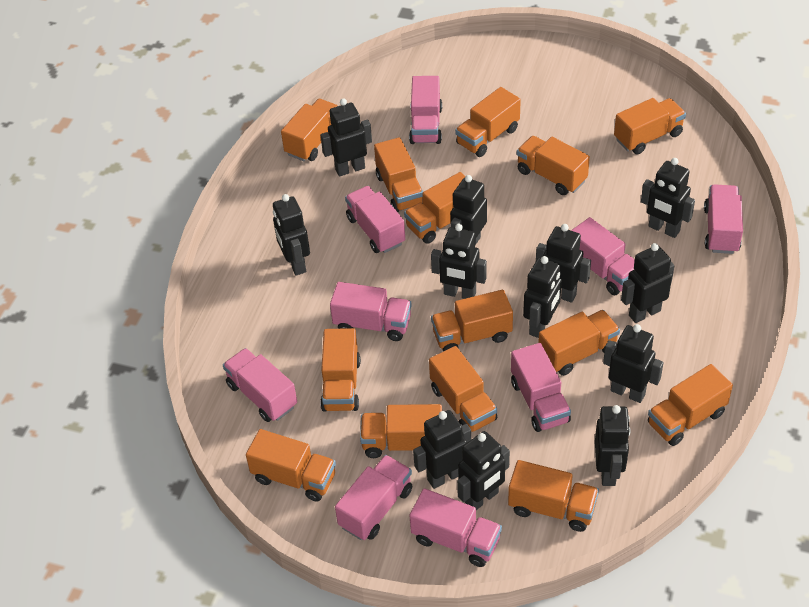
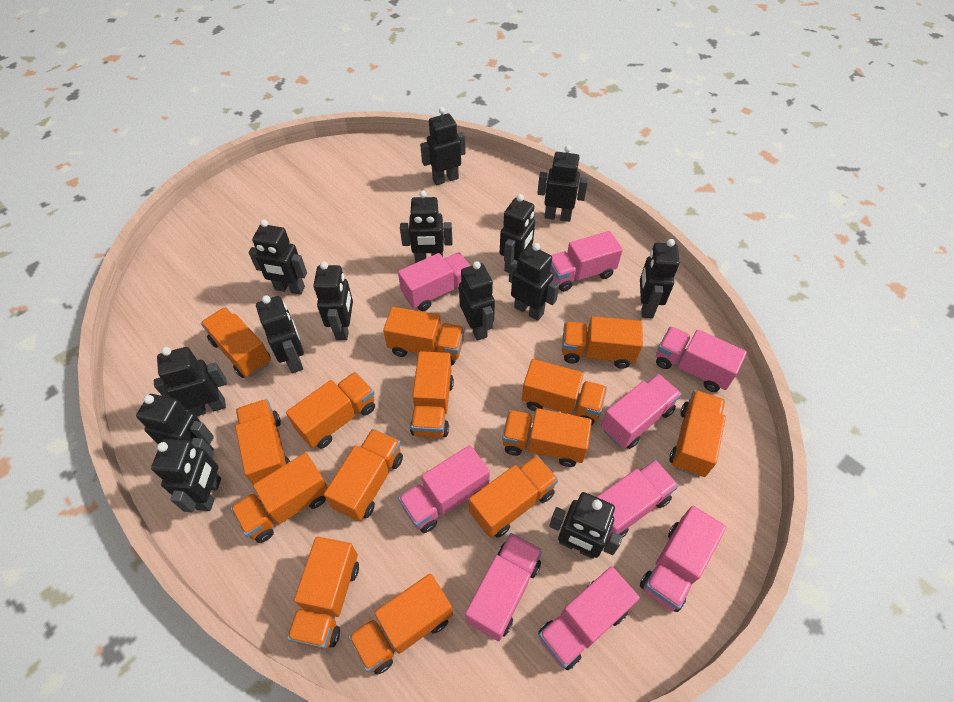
black robot: [273,194,310,276] [321,98,372,177] [413,410,471,489] [431,224,487,299] [450,175,487,245] [457,431,510,510] [523,256,562,338] [536,224,591,303] [595,405,631,486] [603,324,664,403] [621,243,674,323] [641,158,695,238] = 12 -> [136,394,214,450] [151,438,221,512] [154,347,227,416] [249,219,307,295] [256,295,304,373] [313,262,353,340] [400,190,452,263] [420,107,466,185] [459,261,495,341] [500,194,535,273] [509,243,559,321] [537,145,588,222] [549,492,623,559] [640,239,680,318] = 14

